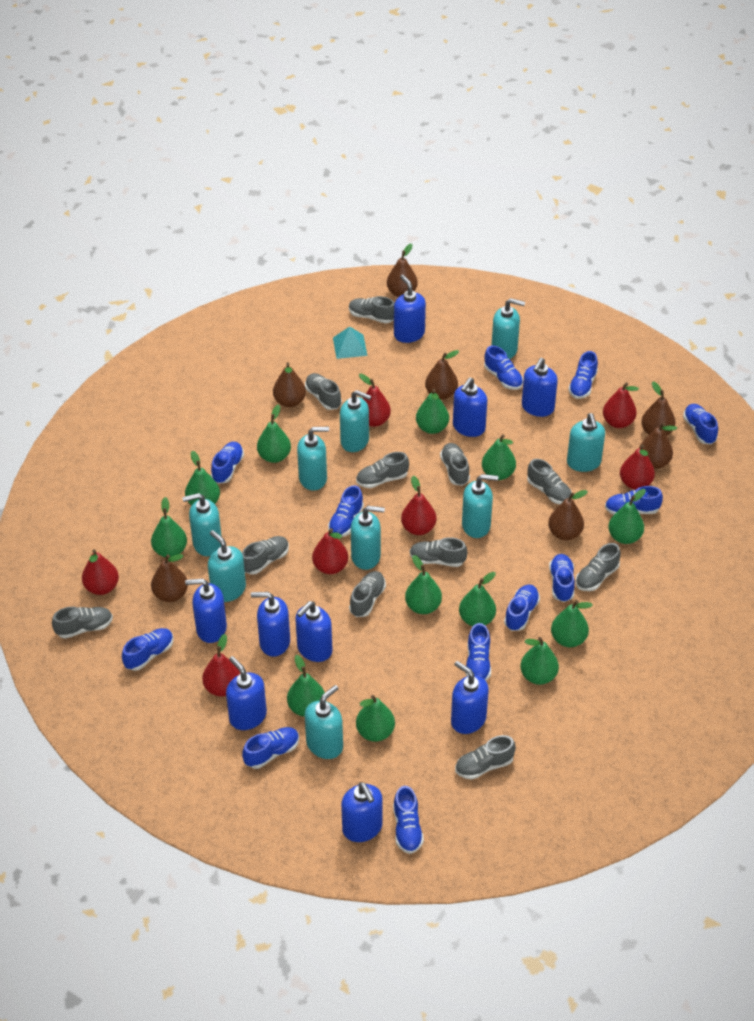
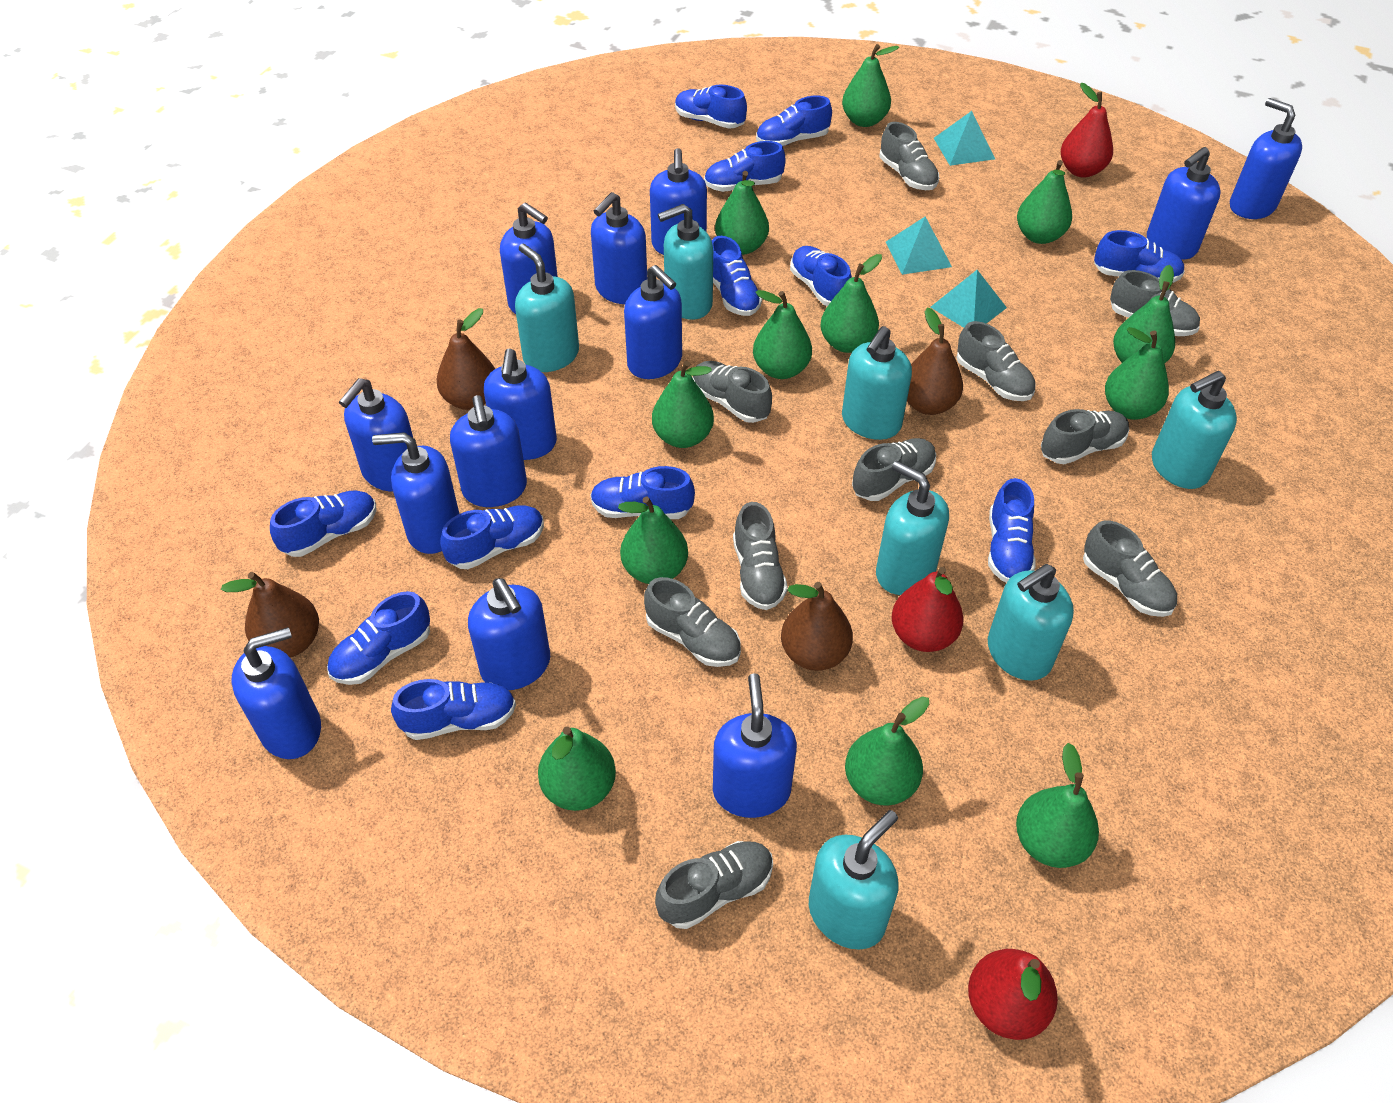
blue soap dispenser: [185,578,227,643] [226,656,267,730] [251,592,290,657] [295,601,332,662] [341,782,383,842] [394,275,426,343] [451,661,489,734] [453,377,487,437] [522,358,558,417] = 9 -> [232,627,321,759] [339,378,413,492] [372,432,459,554] [450,395,527,507] [468,578,550,690] [484,349,557,460] [500,202,558,314] [591,192,647,304] [624,265,682,379] [650,148,707,255] [713,673,797,818] [1147,147,1221,259] [1230,98,1302,219] = 13
brown pear: [151,554,188,602] [273,362,306,407] [387,244,418,297] [425,350,459,400] [548,490,588,540] [639,422,677,469] [641,382,676,435] = 7 -> [221,572,319,658] [437,308,495,410] [781,582,853,671] [907,308,963,415] = 4
grey shoe: [52,607,113,638] [242,536,289,575] [305,373,342,410] [349,296,395,323] [349,571,386,617] [356,452,409,488] [410,537,467,567] [440,443,470,486] [455,735,516,780] [527,459,572,504] [576,543,621,591] = 11 -> [644,577,741,667] [655,841,773,929] [693,361,772,423] [733,502,788,610] [852,438,936,501] [880,122,939,190] [957,321,1036,401] [1041,409,1129,464] [1083,520,1177,617] [1110,270,1200,336] = 10
red pear: [82,549,119,595] [202,634,240,696] [312,528,348,574] [359,373,391,427] [401,476,436,535] [603,382,639,428] [620,444,655,490] = 7 -> [891,567,964,652] [968,949,1058,1040] [1061,83,1113,178] = 3
turquoise pyramid: [333,326,367,359] = 1 -> [886,217,952,275] [931,270,1007,328] [934,111,995,166] = 3
turquoise soap dispenser: [182,493,222,556] [208,530,246,602] [297,427,329,491] [305,685,343,759] [340,390,371,452] [351,506,385,570] [462,474,498,538] [491,298,525,359] [567,413,605,472] = 9 -> [515,244,579,372] [658,204,713,320] [809,810,898,950] [842,326,912,440] [876,461,949,595] [988,564,1074,681] [1152,371,1237,489] = 7

